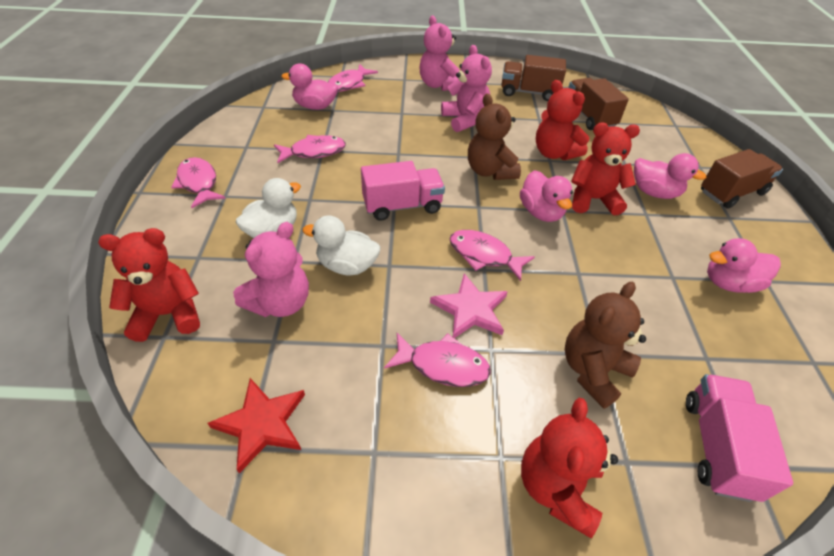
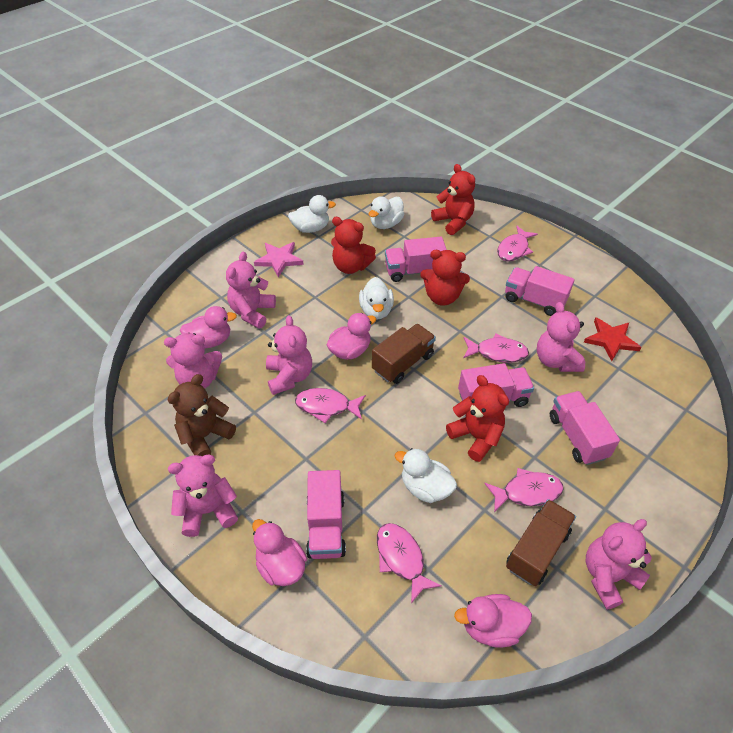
brown teddy bear: [468,93,521,180] [564,282,646,409] = 2 -> [168,374,236,456] = 1
brown truck: [501,55,566,101] [569,78,629,130] [701,149,783,209] = 3 -> [372,324,436,384] [506,499,576,586] = 2
pink teddy bear: [233,222,309,317] [419,15,459,91] [441,45,492,132] = 3 -> [164,333,222,389] [168,455,238,537] [226,252,276,329] [266,315,312,395] [537,302,585,372] [585,519,652,609] = 6
pink truck: [361,161,445,221] [686,374,793,502] = 2 -> [306,470,346,559] [385,237,447,282] [458,363,534,407] [505,266,575,316] [550,391,620,465] = 5
white duck: [236,178,301,238] [302,215,380,275] = 2 -> [288,195,336,233] [359,277,394,320] [369,196,404,229] [394,448,457,503] = 4

